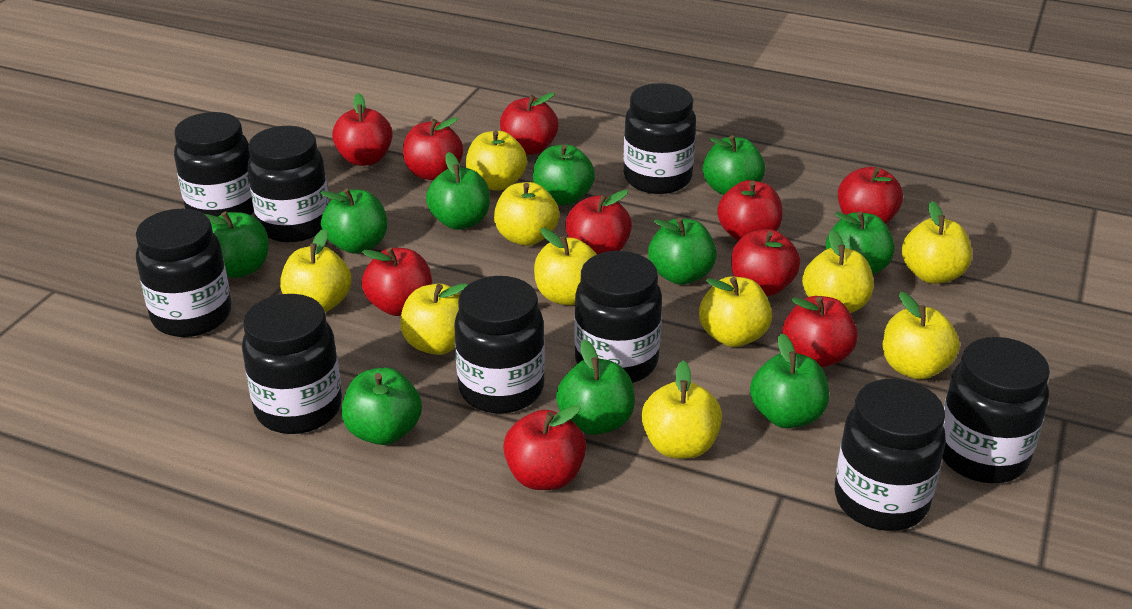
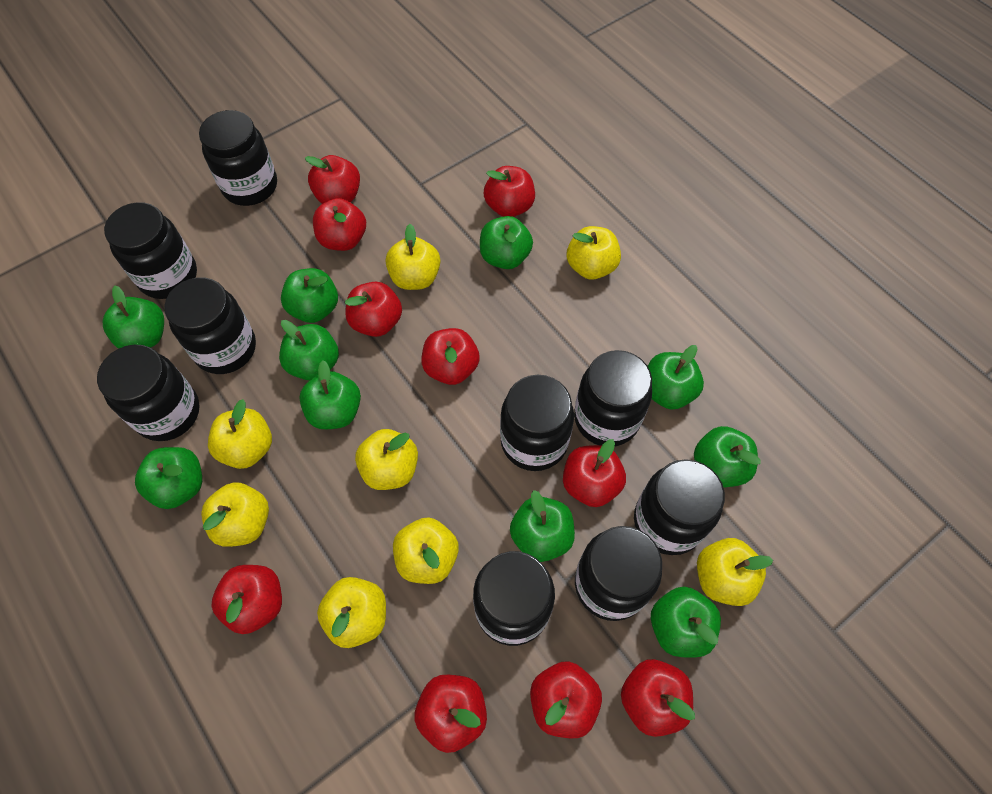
yellow apple: [280,229,352,312] [400,283,467,355] [466,131,527,191] [494,182,559,246] [534,228,597,305] [641,361,722,459] [699,277,772,347] [802,230,874,313] [883,292,960,380] [902,201,972,284] = 10 -> [201,482,269,547] [208,399,272,469] [317,577,386,648] [355,429,418,490] [386,224,440,290] [393,517,459,584] [567,226,621,280] [697,538,773,606] = 8

